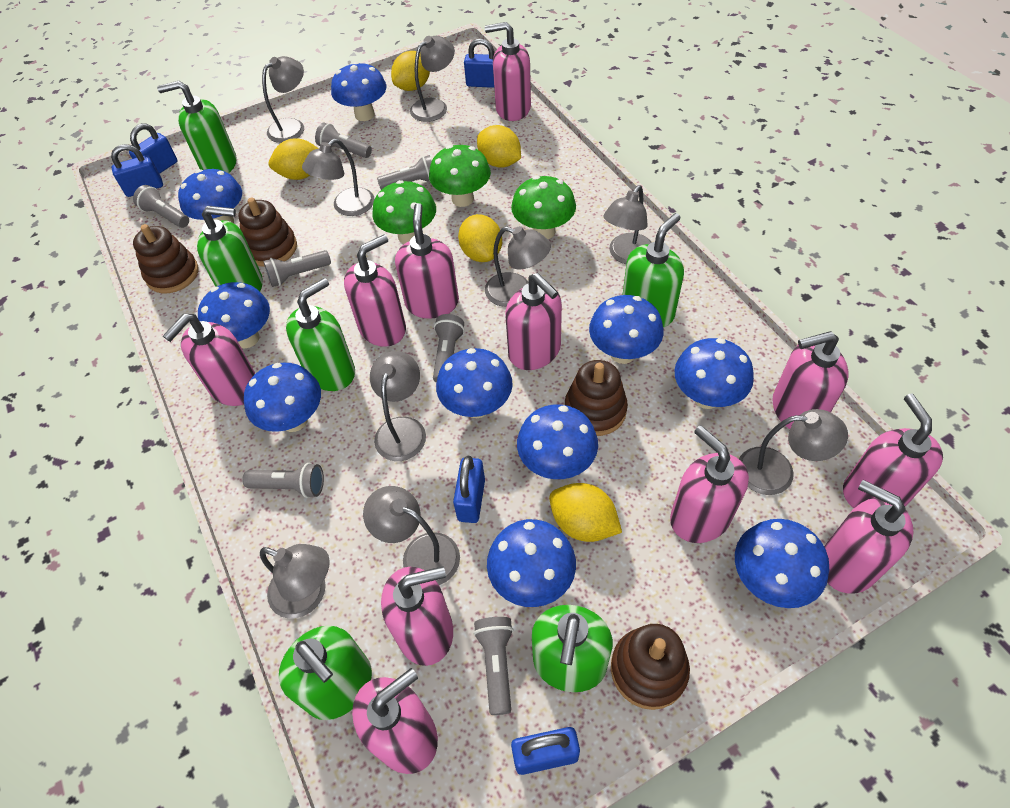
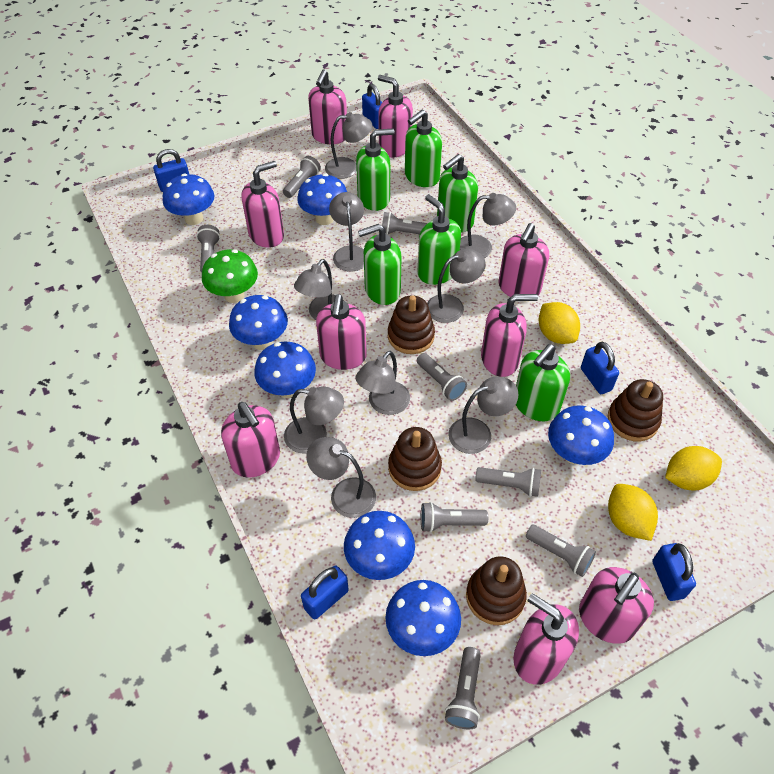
blue mushroom: [178,169,242,223] [198,282,270,349] [244,363,321,432] [331,62,386,121] [436,348,513,418] [487,519,576,607] [517,404,598,479] [589,295,664,364] [674,338,754,409] [735,519,829,608] = 10 -> [163,174,214,225] [229,295,288,350] [254,342,316,398] [297,174,347,225] [344,511,415,580] [385,580,461,656] [548,405,614,465] = 7
green mushroom: [372,180,436,244] [429,145,491,207] [511,176,576,239] = 3 -> [202,249,258,303] = 1
grey flashlight: [133,185,189,228] [242,463,324,498] [263,250,331,287] [315,122,372,158] [377,155,432,190] [433,314,465,383] [474,617,514,715] = 7 -> [196,225,220,272] [283,156,321,198] [382,212,427,235] [417,353,467,401] [421,502,488,532] [445,647,481,729] [475,467,541,497] [526,525,596,577] = 8
pink soap dispenser: [163,314,256,406] [344,235,406,347] [352,668,438,774] [381,566,453,666] [395,203,459,318] [485,22,531,121] [505,273,562,370] [670,425,749,543] [772,331,849,429] [824,480,913,594] [843,394,943,508] = 11 -> [221,402,280,478] [241,161,284,248] [308,69,347,144] [316,294,367,370] [378,75,413,158] [481,294,538,377] [499,223,549,297] [513,593,579,685] [579,567,654,644] = 9
yellow lemon: [269,138,319,180] [391,51,430,91] [458,214,502,262] [477,125,521,168] [549,483,622,542] = 5 -> [539,302,580,344] [608,484,658,541] [665,446,722,490] = 3

